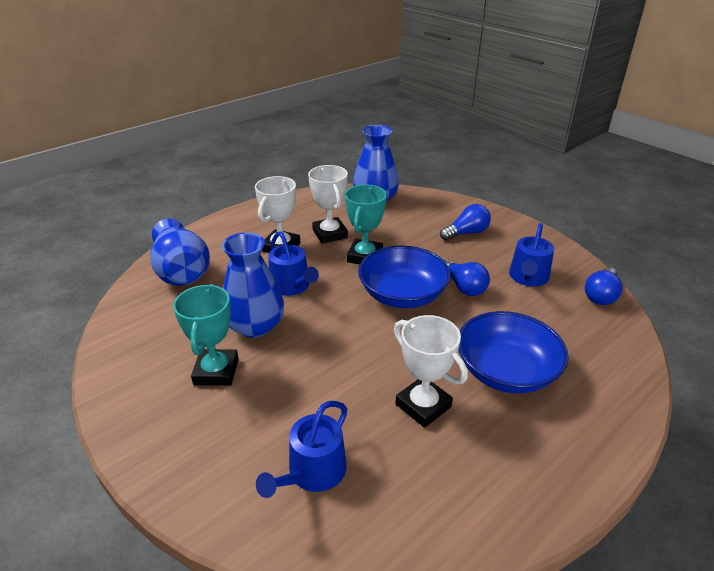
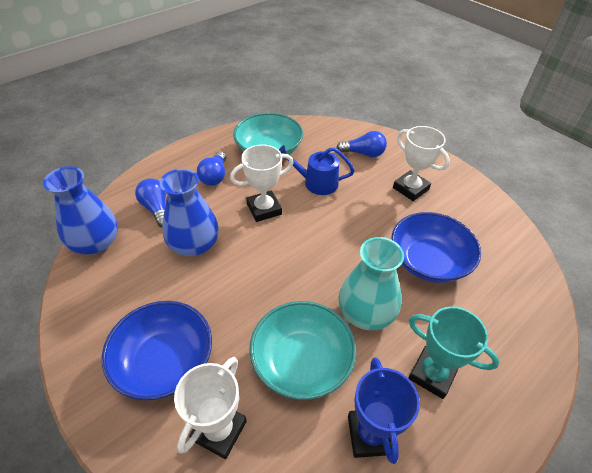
blue trophy: none = 0 -> [348,357,420,464] = 1
blue vase: [151,219,210,286] [222,232,284,338] [353,125,399,203] = 3 -> [43,166,118,255] [160,169,219,256] = 2
blue watering can: [256,401,347,498] [268,232,319,296] [509,223,554,287] = 3 -> [279,145,355,195] = 1
turquoise bowl: none = 0 -> [233,113,303,159] [249,301,356,400] = 2
turquoise trophy: [173,284,239,386] [345,184,387,264] = 2 -> [409,306,500,399] = 1
turquoise vase: none = 0 -> [339,237,404,330] = 1

